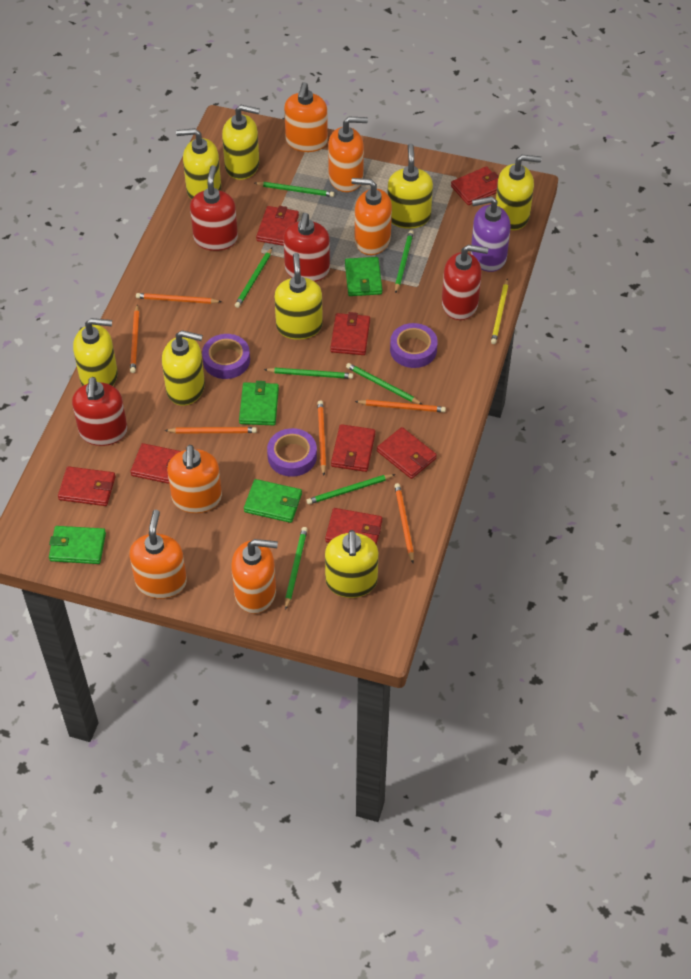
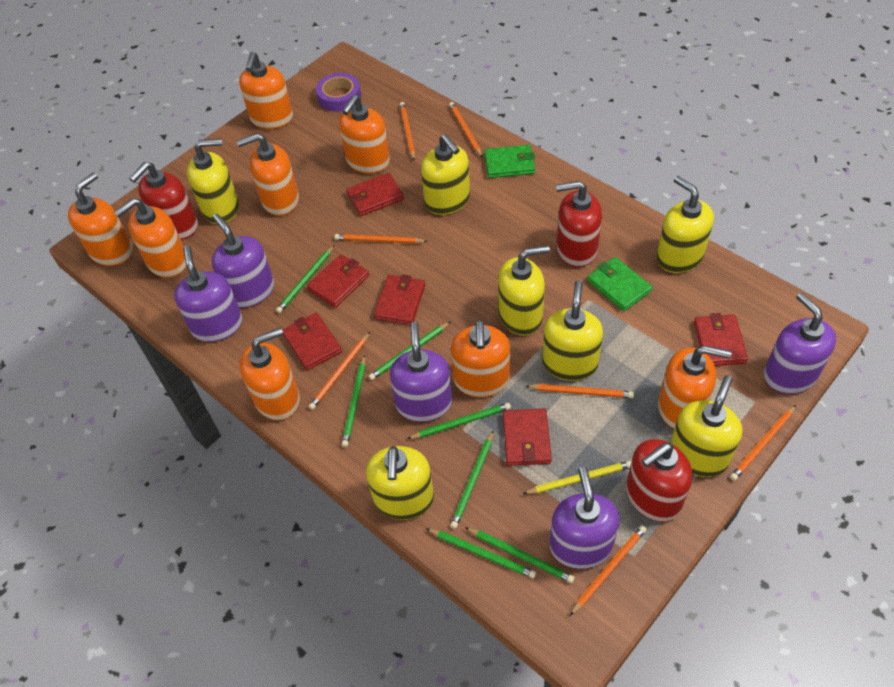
green wallet: [49,526,106,564] [239,381,279,425] [244,479,302,523] [345,257,382,296] = 4 -> [485,145,535,178] [587,257,652,311] = 2
orange pencil: [130,305,139,373] [136,293,221,304] [165,427,257,434] [317,400,326,475] [355,400,446,412] [394,483,414,563] = 6 -> [308,332,370,410] [335,234,427,244] [400,102,415,160] [449,102,482,157] [526,384,634,398] [570,525,647,616] [730,405,796,481] = 7
orange soap dispenser: [129,510,187,599] [167,445,222,513] [231,539,278,614] [284,82,328,152] [328,117,368,192] [351,178,392,255] = 6 -> [68,172,133,266] [114,198,186,278] [237,133,299,216] [239,52,293,129] [240,328,300,420] [339,95,390,174] [451,320,510,397] [658,345,732,429] = 8
purple soap dispenser: [471,196,511,272] = 1 -> [174,245,242,342] [212,214,274,308] [390,322,452,422] [550,467,620,569] [764,293,836,394] = 5
purple tape: [202,334,250,379] [267,428,317,477] [390,323,438,368] = 3 -> [316,73,361,112] = 1
red soap dispenser: [72,377,128,446] [190,165,238,251] [283,213,330,282] [442,245,488,320] = 4 -> [129,162,198,240] [556,181,602,267] [626,439,693,522] = 3
red wallet: [58,466,115,506] [130,443,181,484] [256,206,299,246] [325,508,382,545] [330,312,370,355] [331,424,375,472] [377,427,437,479] [451,166,499,205] = 8 -> [282,313,342,370] [307,254,369,308] [347,173,404,216] [374,274,425,325] [503,408,552,466] [694,313,748,366] = 6
yellow soap dispenser: [73,318,118,386] [162,330,205,406] [176,128,221,200] [222,105,260,180] [274,253,323,340] [325,530,378,598] [388,143,433,229] [496,155,541,230] = 8 -> [187,139,239,224] [366,446,434,520] [421,134,470,215] [498,245,550,335] [542,280,603,381] [656,176,714,273] [670,375,743,477] = 7

